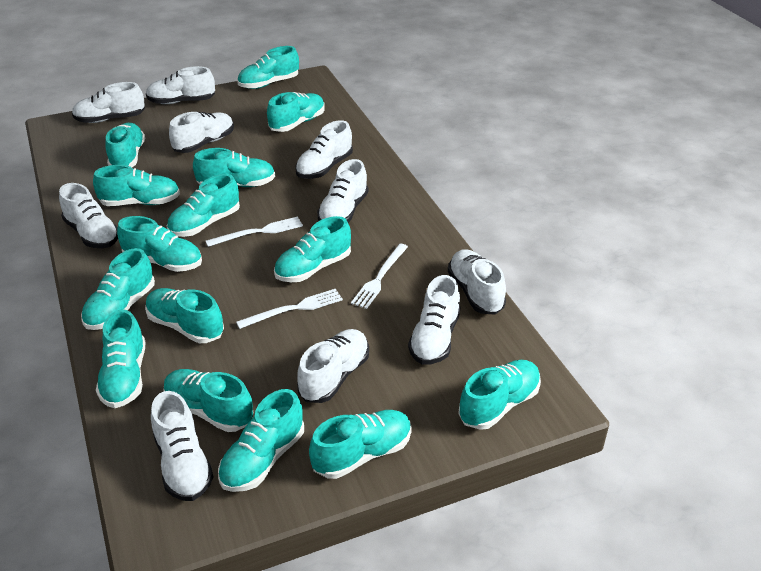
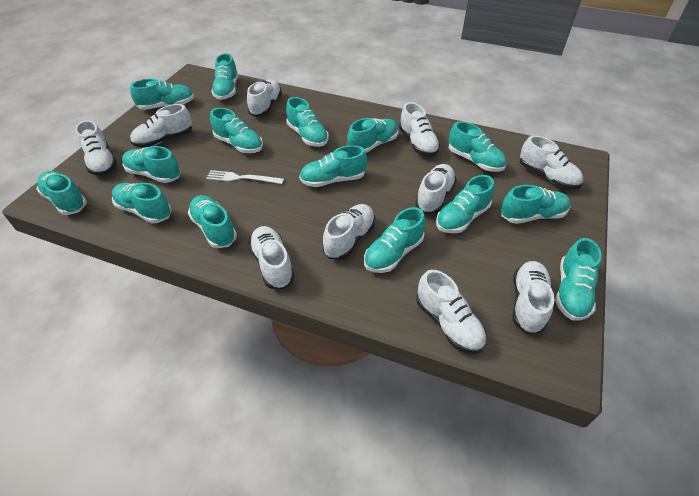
white fork: [206,216,303,247] [236,289,343,329] [351,244,408,309] = 3 -> [206,170,284,184] = 1

